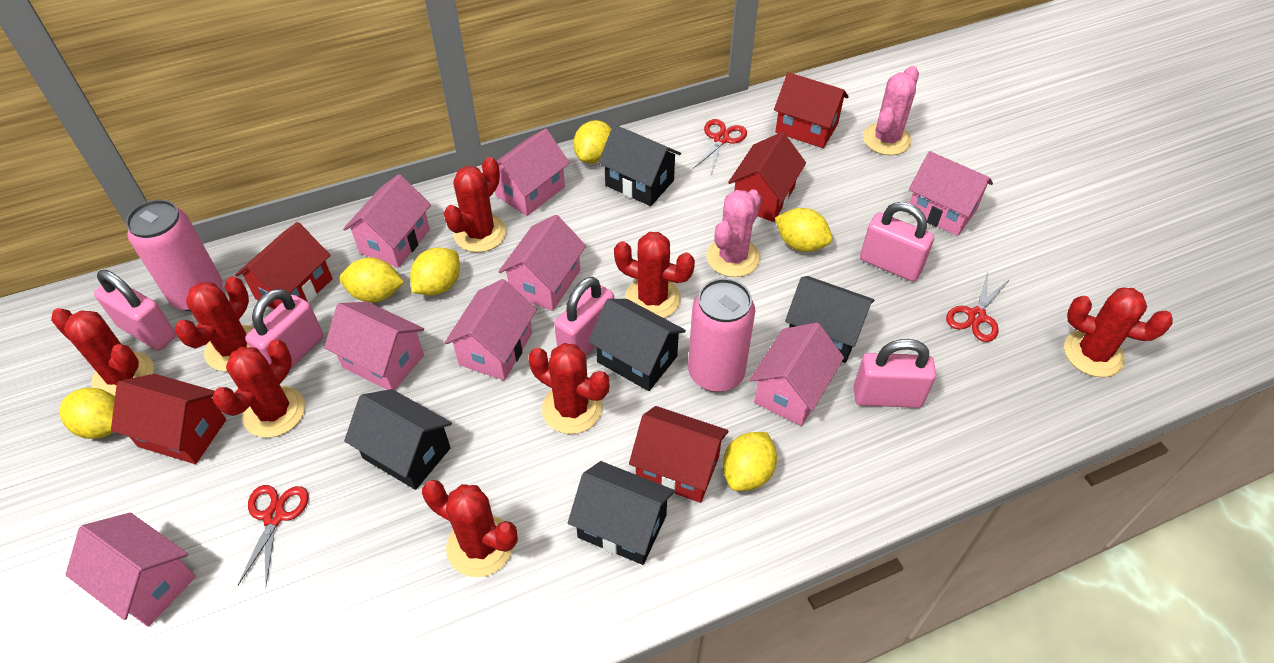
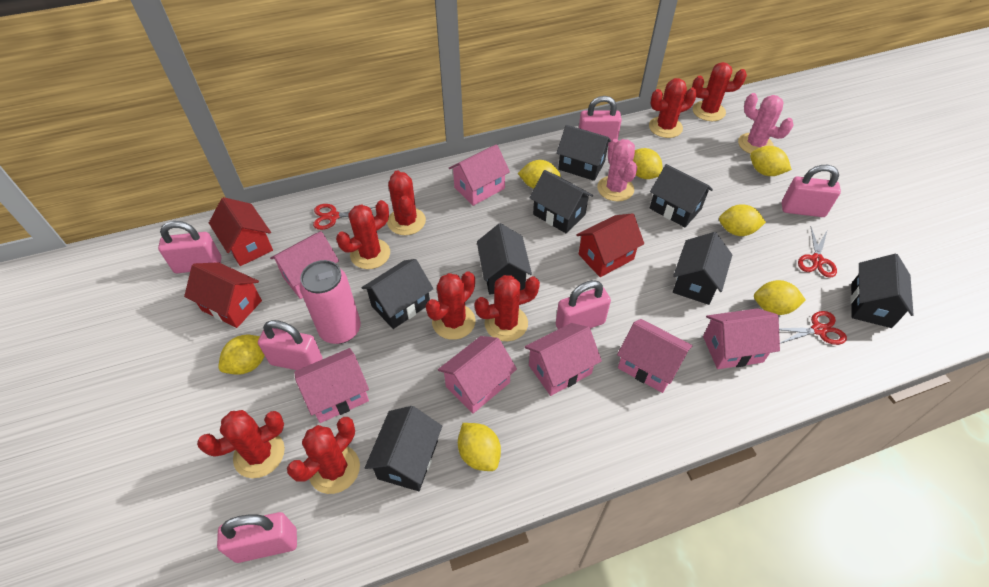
black house: [344,389,452,490] [568,461,675,565] [588,299,686,391] [598,125,681,206] [785,276,874,363] = 5 -> [361,259,433,329] [365,406,442,491] [477,223,532,295] [530,170,593,233] [556,125,611,181] [650,164,713,227] [673,232,732,305] [850,254,914,328] = 8
pink can: [126,199,222,311] [688,278,755,392] = 2 -> [300,260,361,344] = 1
pink house: [65,513,196,627] [324,302,424,390] [343,174,431,268] [444,279,537,380] [495,129,570,216] [498,215,586,311] [749,322,844,426] [909,151,993,236] = 8 -> [270,231,339,299] [294,348,369,423] [438,336,517,414] [449,144,510,206] [525,323,602,396] [617,319,692,393] [703,308,780,369] = 7
pink padlock: [94,270,176,350] [245,289,323,369] [554,277,614,356] [854,339,936,408] [860,202,934,281] = 5 -> [158,221,221,273] [217,512,297,563] [258,320,322,370] [556,280,611,329] [579,96,622,146] [782,165,841,217] = 6
red house: [111,374,226,464] [235,222,332,309] [629,406,729,503] [728,132,806,222] [774,72,849,148] = 5 -> [184,262,262,328] [209,197,273,266] [576,213,644,277] = 3
yellow lemon: [60,388,115,439] [340,257,404,303] [410,248,460,296] [573,120,611,164] [723,432,777,491] [775,208,832,252] = 6 -> [219,335,265,375] [458,423,501,471] [518,160,561,189] [633,148,662,179] [719,204,766,236] [750,146,792,176] [754,280,806,315] = 7

